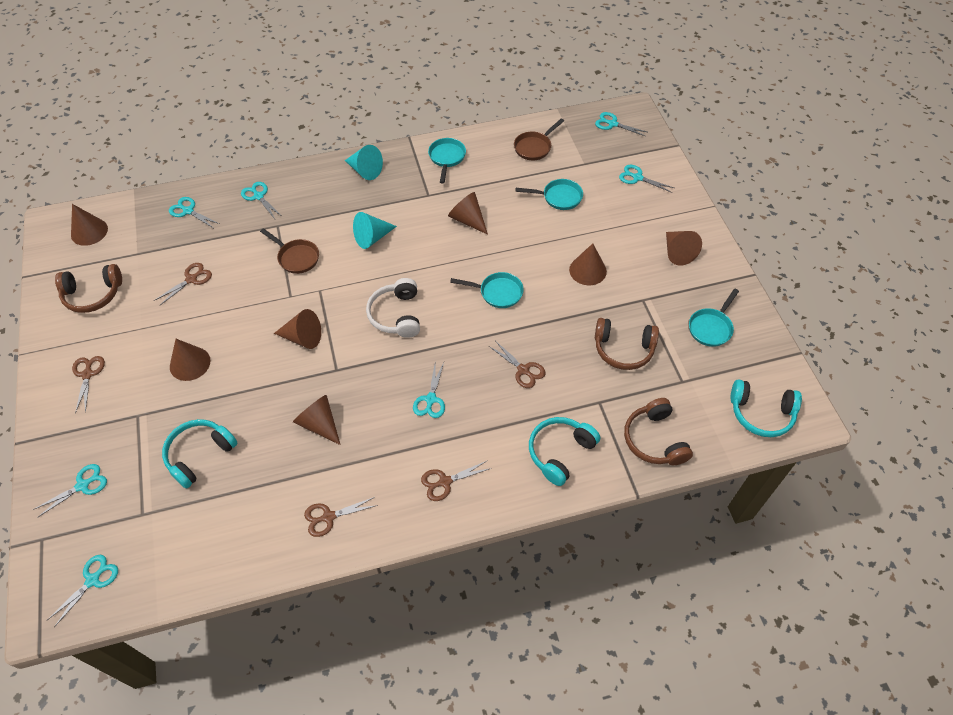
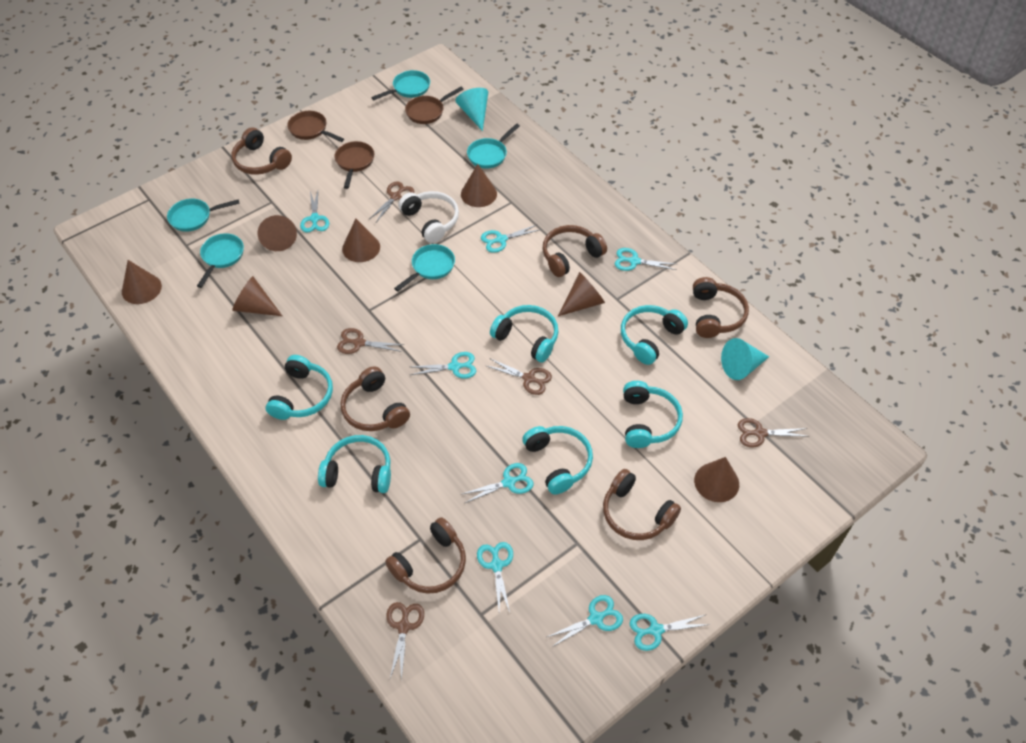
brown headphones: [55,264,122,313] [595,318,659,370] [624,398,693,465] = 3 -> [231,127,292,175] [341,366,410,431] [385,517,466,594] [543,225,607,277] [603,469,681,540] [693,277,749,338] = 6
brown pan: [260,228,319,274] [514,119,564,160] = 2 -> [287,111,344,142] [334,141,374,189] [405,87,464,124] = 3
turquoise headphones: [162,419,237,489] [529,417,600,486] [730,379,802,437] = 3 -> [266,355,333,420] [318,435,391,493] [490,305,559,363] [522,426,593,495] [621,305,688,365] [623,381,683,448] = 6
turquoise pan: [428,138,466,183] [450,272,524,308] [515,179,583,210] [689,289,739,347] = 4 -> [167,199,240,232] [197,233,244,288] [371,70,430,100] [394,244,455,291] [467,123,520,169] = 5
turquoise scissors: [33,464,107,518] [47,555,118,627] [169,197,219,228] [241,182,282,219] [413,363,445,418] [595,112,647,136] [619,165,674,193] = 7 -> [300,191,329,233] [411,352,476,379] [462,463,533,503] [477,542,513,612] [481,224,541,253] [547,595,623,647] [615,248,676,271] [630,614,710,651] = 8

